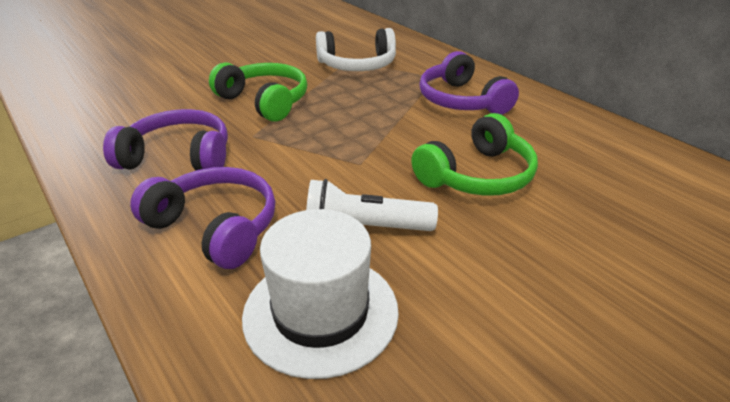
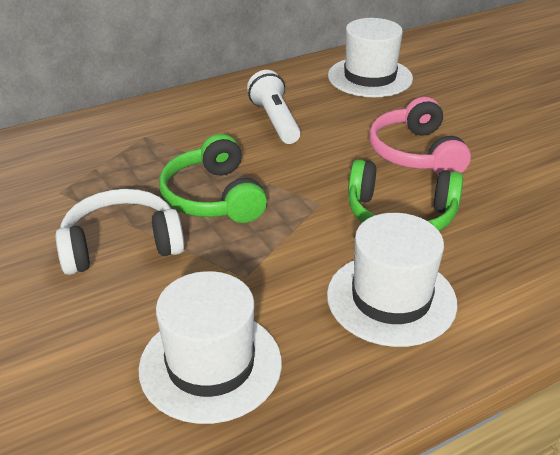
pink headphones: none = 0 -> [369,97,471,175] = 1
purple headphones: [103,109,228,170] [130,167,275,269] [419,51,519,115] = 3 -> none = 0
white hat: [242,209,399,379] = 1 -> [138,271,282,424] [327,213,457,347] [328,18,413,97] = 3

